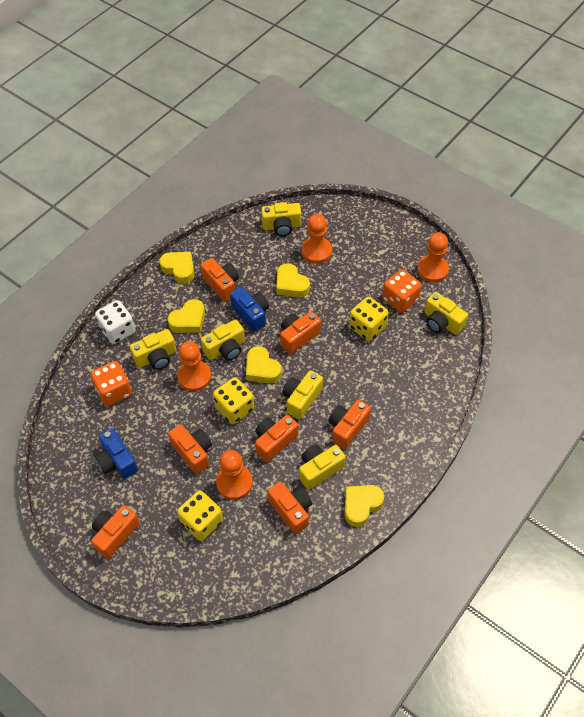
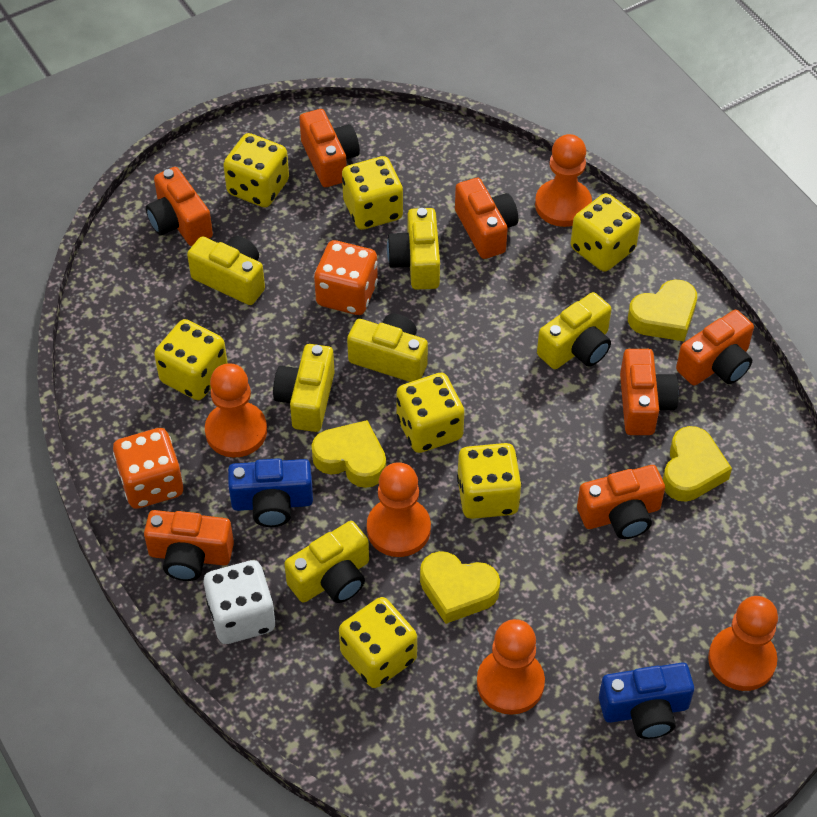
orange pawn: [177,341,211,391] [216,450,253,500] [301,214,332,264] [417,232,449,282] = 4 -> [205,363,267,457] [367,462,431,557] [477,619,545,715] [535,134,592,227] [708,596,778,691] = 5
yellow dice: [177,490,223,541] [213,377,254,424] [349,297,389,341] = 3 -> [154,319,228,400] [223,133,289,207] [339,597,417,688] [342,156,403,230] [396,373,464,453] [457,443,522,519] [571,193,641,272] = 7
yellow heart: [159,252,194,284] [168,299,205,333] [246,346,282,384] [277,263,310,297] [344,485,384,527] = 5 -> [311,420,386,488] [420,551,500,624] [628,279,697,341] [663,426,732,502] = 4

